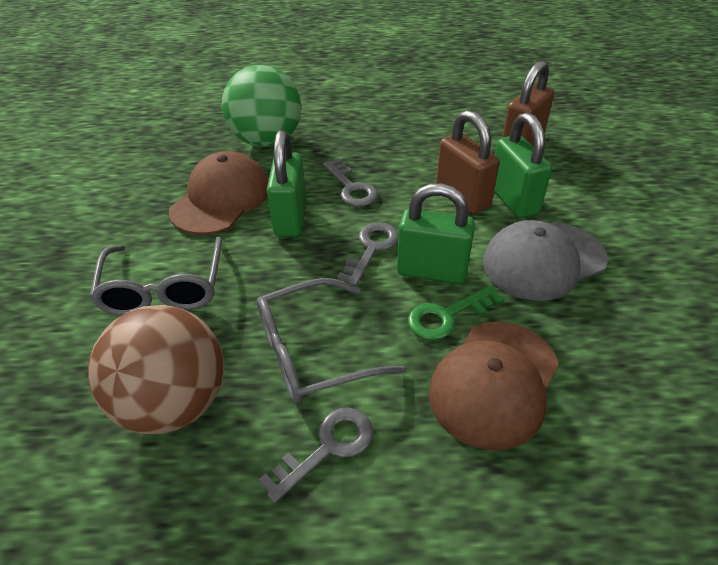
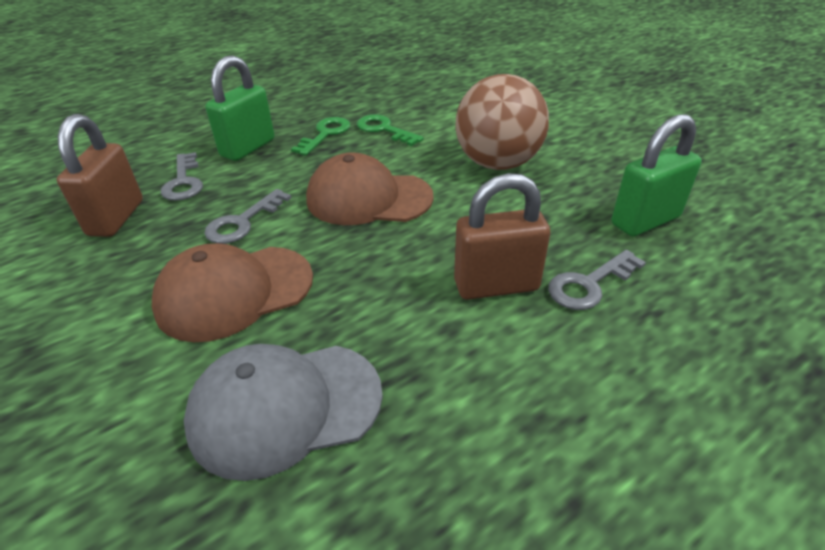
green ball: [222,65,301,147] = 1 -> none = 0
green key: [408,285,504,340] = 1 -> [291,117,351,156] [357,114,424,146] = 2
green padlock: [267,130,307,237] [397,183,475,284] [494,113,552,218] = 3 -> [205,55,275,161] [611,114,702,236] = 2
grey glasses: [89,236,222,316] [257,278,406,403] = 2 -> none = 0

